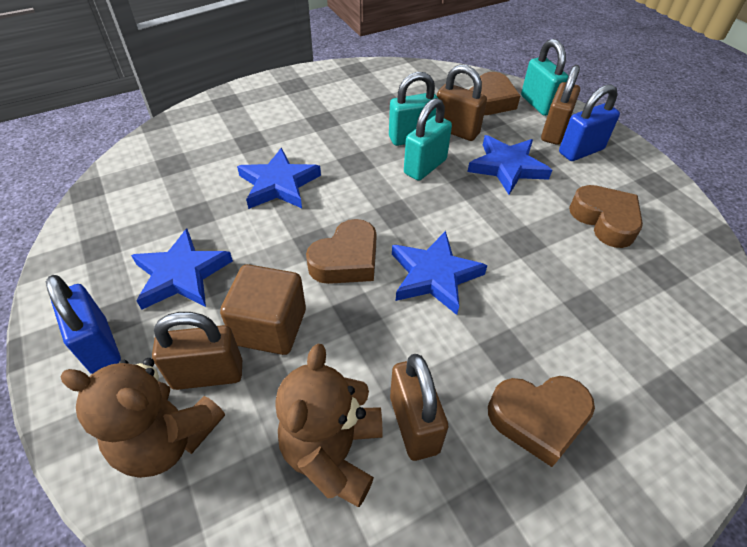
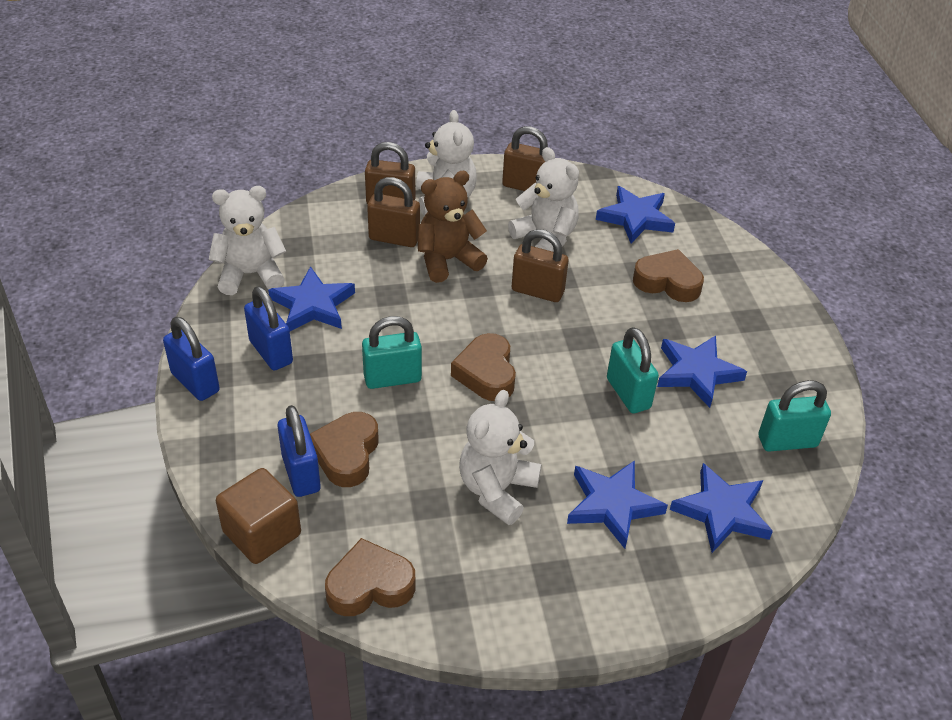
blue padlock: [46,275,121,374] [559,84,620,161] = 2 -> [163,317,220,401] [244,286,293,370] [278,405,321,497] = 3
blue star: [131,229,233,310] [237,148,321,209] [392,231,488,315] [467,135,552,195] = 4 -> [268,266,355,331] [567,460,668,549] [596,186,675,243] [657,335,747,408] [670,463,773,553] = 5
brown teddy bear: [60,358,225,478] [275,344,383,507] = 2 -> [418,171,488,283] = 1
white teddy bear: none = 0 -> [209,186,286,295] [416,110,477,215] [459,390,541,525] [508,147,579,252] = 4

